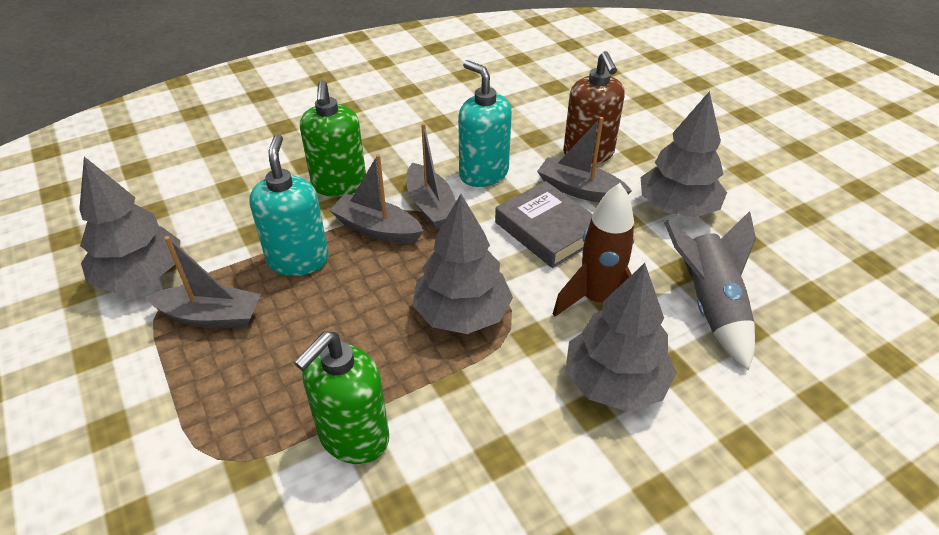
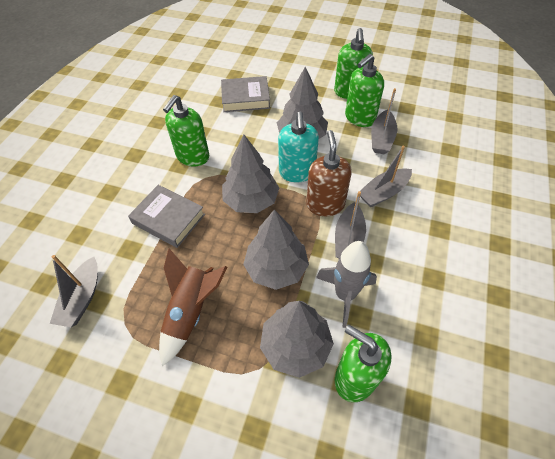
green soap dispenser: [294,331,389,464] [300,80,366,197] = 2 -> [163,95,209,167] [334,28,373,99] [334,325,391,402] [345,54,384,127] = 4
grey book: [495,181,593,268] = 1 -> [128,185,205,248] [221,76,270,112] = 2
turquoise soap dispenser: [249,134,329,276] [458,60,512,187] = 2 -> [278,112,319,182] = 1

